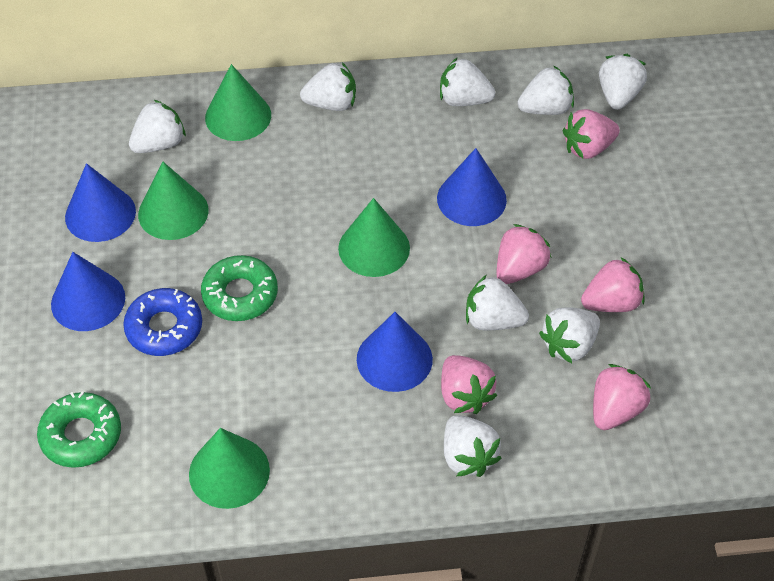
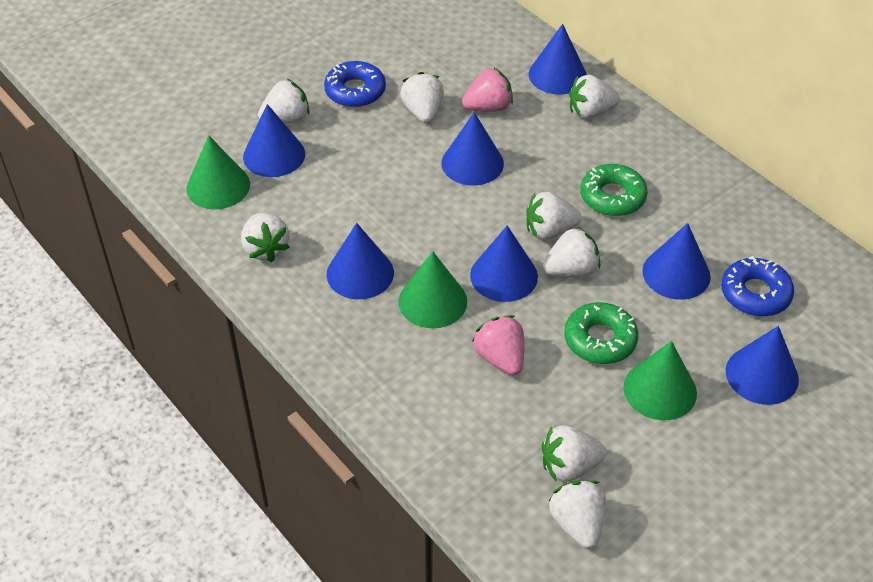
blue cone: [51,252,125,331] [65,163,136,242] [357,312,433,392] [437,148,507,226] = 4 -> [243,104,305,177] [327,223,394,299] [442,112,504,186] [470,225,538,302] [529,24,587,94] [642,223,711,300] [726,326,799,405] = 7
blue donut: [123,288,202,356] = 1 -> [324,61,386,107] [721,256,794,316] = 2
green cone: [138,162,209,240] [189,428,270,509] [205,64,271,141] [338,198,410,277] = 4 -> [186,135,250,209] [398,251,467,328] [623,341,697,420] = 3
pink strawberry: [441,355,497,414] [497,224,551,284] [563,109,620,159] [581,257,645,312] [593,364,651,430] = 5 -> [462,68,513,112] [472,315,524,376] = 2

